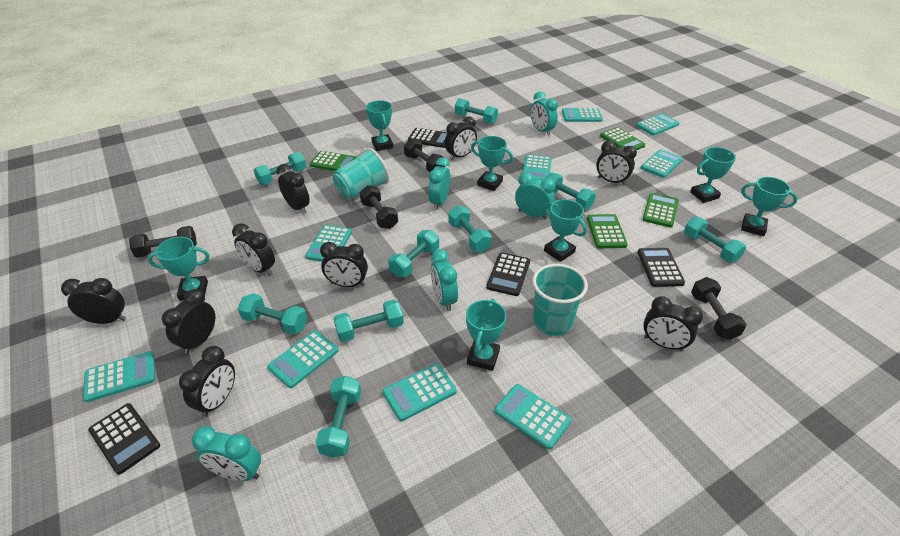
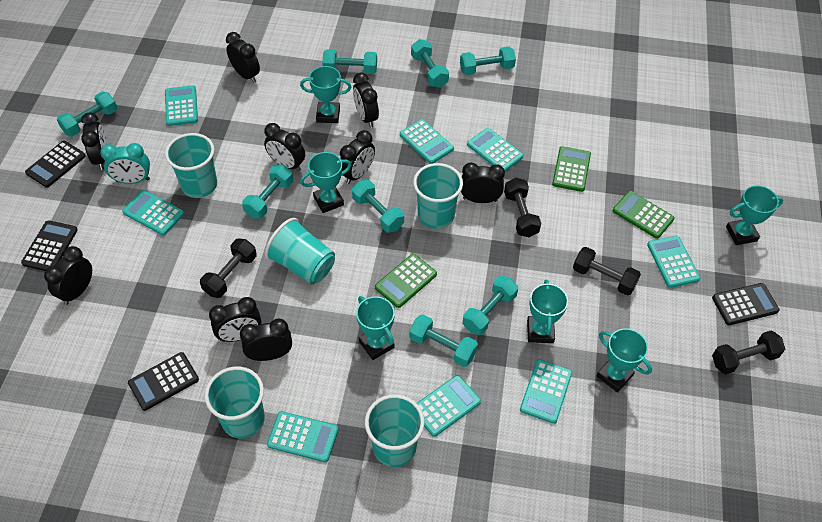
green calculator: [310,151,357,171] [587,214,628,248] [600,127,645,150] [642,193,679,228] = 4 -> [375,254,437,308] [552,146,591,192] [613,191,675,239] = 3
turquoise calculator: [83,351,155,402] [267,331,338,388] [305,225,352,262] [383,364,457,421] [495,384,572,450] [523,155,552,180] [562,108,603,122] [636,113,679,135] [641,149,683,178] = 9 -> [122,190,184,235] [165,85,198,126] [267,411,339,462] [400,119,454,164] [417,375,481,437] [467,128,523,171] [520,359,572,424] [647,236,700,288] = 8
turquoise clock: [192,426,261,481] [428,158,450,210] [431,249,458,311] [515,172,555,219] [530,91,558,136] = 5 -> [100,143,150,184] = 1
turquoise cup: [333,148,389,200] [532,264,588,336] = 2 -> [165,133,217,198] [205,367,265,438] [265,218,335,284] [365,394,425,467] [413,163,463,229] = 5
turquoise dumbbell: [238,293,307,335] [254,152,307,185] [316,376,361,458] [334,300,404,342] [388,230,439,277] [449,206,492,252] [455,98,498,124] [545,172,596,210] [684,217,746,263] = 9 -> [57,92,117,136] [242,165,293,219] [322,49,377,74] [352,180,404,233] [409,314,478,367] [411,39,449,88] [460,46,516,75] [463,276,518,335] = 8
turquoise trophy: [148,237,210,301] [366,100,393,151] [466,299,507,371] [471,136,513,191] [544,199,587,262] [690,147,736,203] [741,177,798,236] = 7 -> [300,66,352,123] [300,152,351,213] [356,296,395,360] [527,279,568,343] [597,328,652,393] [726,185,783,245] = 6

